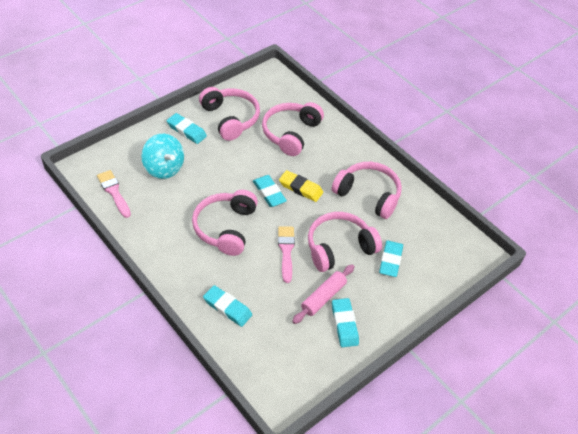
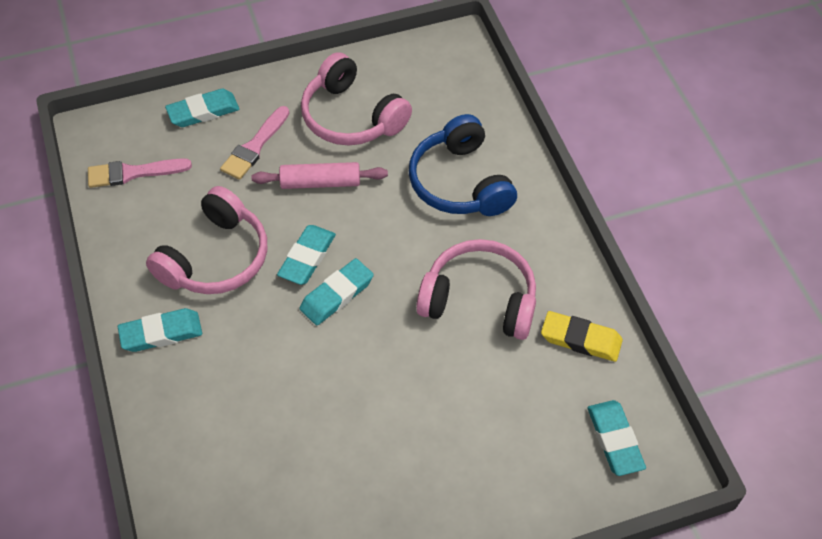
blue headphones: none = 0 -> [409,114,517,216] = 1
pink headphones: [192,190,258,256] [199,87,260,141] [262,102,324,156] [308,212,382,272] [332,162,402,219] = 5 -> [146,186,267,294] [301,52,412,145] [416,239,536,340] = 3
turquoise spinning top: [141,134,184,179] = 1 -> none = 0

